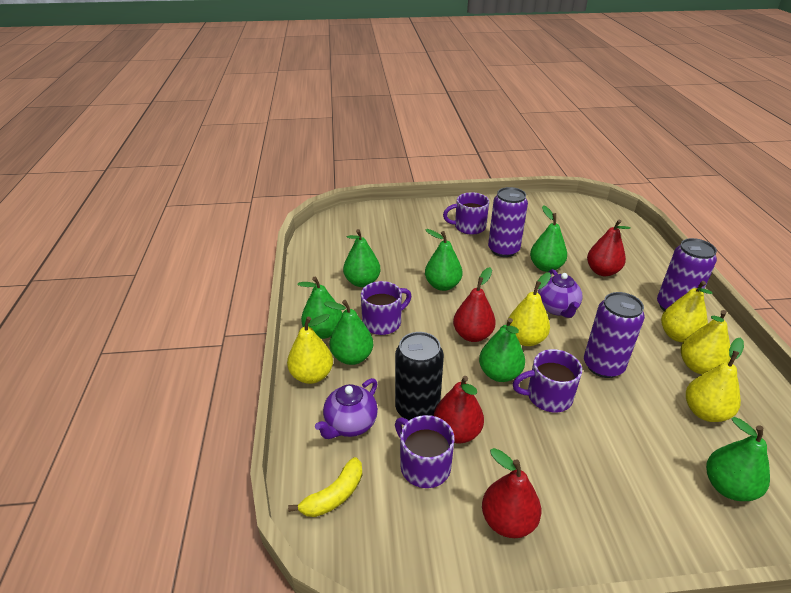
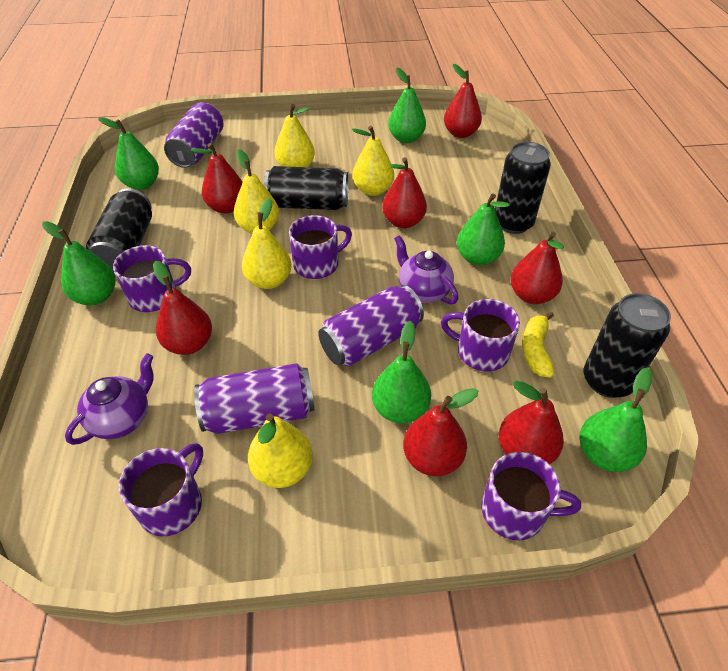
black can: [395,332,444,420] = 1 -> [86,189,152,271] [264,166,348,210] [495,142,551,234] [584,293,671,398] = 4
green pear: [298,277,343,339] [324,300,373,365] [343,229,381,287] [425,229,463,291] [479,318,525,382] [530,205,567,272] [706,417,770,501] = 7 -> [42,221,116,305] [98,117,159,190] [372,321,431,423] [388,68,426,143] [457,193,510,266] [580,368,652,472] = 6
purple mug: [361,281,411,335] [395,415,454,488] [443,192,489,235] [513,349,582,412] = 4 -> [113,245,191,312] [119,443,203,536] [289,215,352,279] [441,299,520,372] [481,452,581,540] = 5
red pear: [434,376,484,443] [453,267,496,342] [482,448,541,538] [587,219,630,276] = 4 -> [153,261,212,355] [191,143,243,214] [382,157,427,228] [403,388,478,476] [444,64,482,138] [499,381,564,464] [511,231,564,304] = 7

